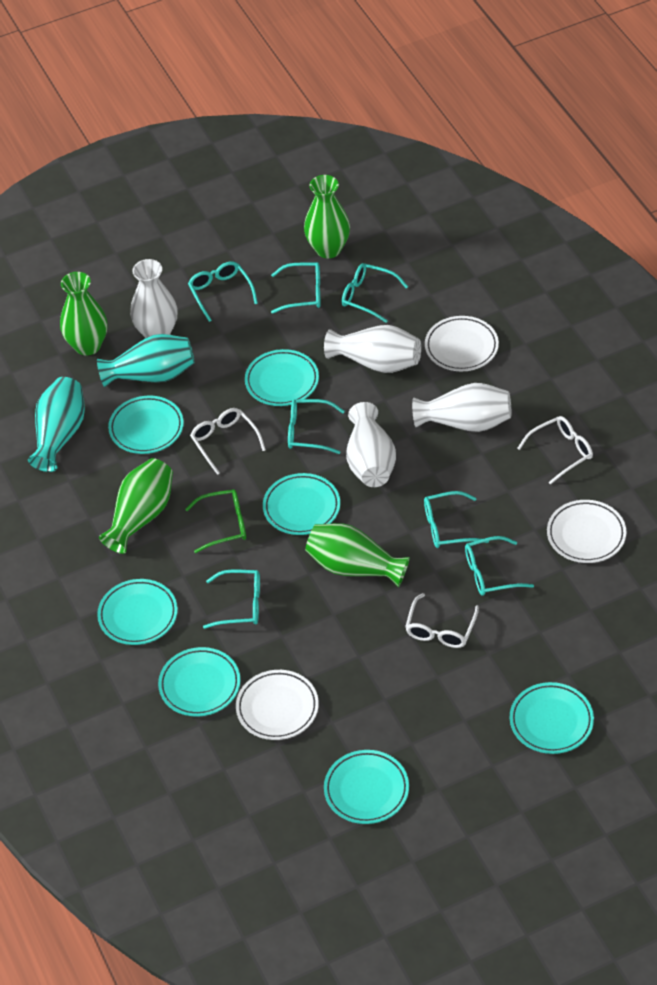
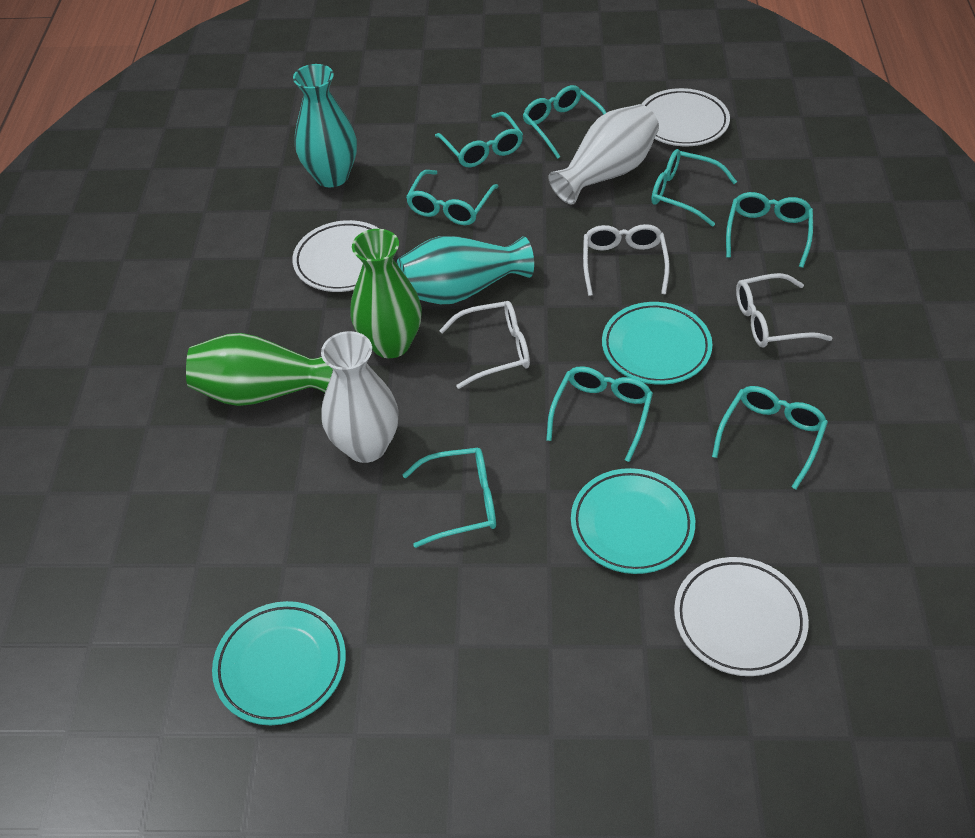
green glasses: [185,489,246,553] = 1 -> none = 0
green vase: [60,272,108,356] [99,458,173,554] [304,175,350,258] [305,523,410,587] = 4 -> [186,333,333,406] [350,229,422,358] = 2
turquoise glasses: [188,261,258,322] [203,569,260,629] [271,262,320,314] [288,399,345,454] [342,263,408,323] [424,491,489,548] [465,536,534,596] = 7 -> [402,448,496,548] [406,170,499,225] [435,112,523,167] [523,85,606,159] [546,366,653,462] [651,149,737,226] [712,386,828,489] [726,192,813,268] = 8
turquoise plate: [97,579,178,645] [108,396,184,454] [158,647,240,717] [245,349,319,406] [263,473,340,535] [324,750,409,824] [510,682,594,754] = 7 -> [212,601,346,725] [571,468,695,574] [602,302,713,385] = 3
white vase: [130,259,178,338] [324,325,421,373] [346,402,396,487] [412,383,511,432] = 4 -> [321,331,399,463] [548,104,659,205] = 2

